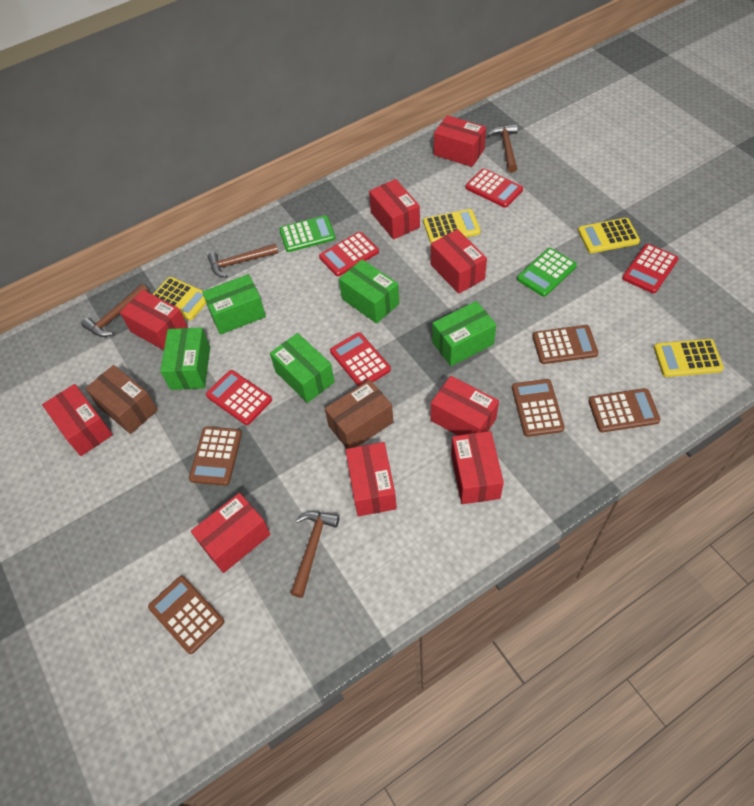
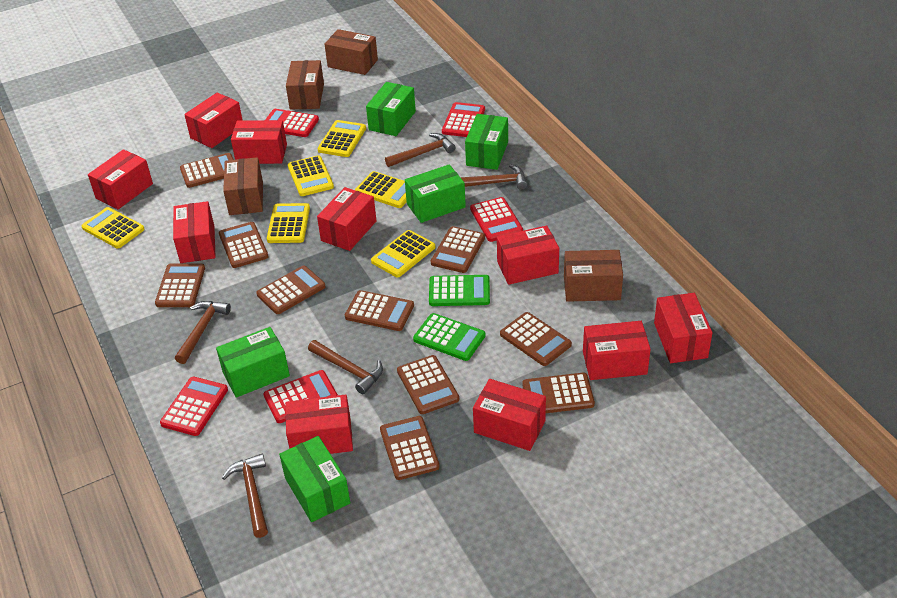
brown box: [85,365,158,434] [325,380,393,449] = 2 -> [223,157,263,215] [286,60,324,109] [324,29,378,75] [564,250,623,302] = 4
brown calculator: [148,576,224,654] [189,427,242,486] [512,379,565,437] [532,325,598,364] [588,388,661,432] = 5 -> [155,264,205,307] [180,153,234,188] [219,222,268,268] [256,265,326,314] [345,290,414,331] [380,416,440,480] [397,355,459,414] [431,226,485,273] [500,312,572,366] [522,373,595,413] = 10
brown hammer: [81,284,149,337] [208,243,278,278] [290,512,339,598] [488,124,518,173] = 4 -> [175,301,231,364] [222,454,268,538] [308,340,383,394] [385,133,456,167] [460,164,527,190] = 5
red box: [42,384,113,456] [120,290,188,350] [191,493,271,573] [346,442,397,516] [369,179,420,240] [431,229,487,294] [431,376,499,435] [434,115,486,167] [451,431,504,504] = 9 -> [88,149,153,209] [173,201,216,263] [184,93,243,148] [231,120,287,164] [285,395,353,454] [317,187,377,251] [473,379,546,451] [497,226,559,285] [583,321,651,380] [654,293,712,363] = 10
yellow calculator: [153,277,206,320] [423,209,481,243] [578,218,640,253] [654,339,724,377] = 4 -> [81,207,145,248] [267,203,310,243] [288,155,334,196] [317,120,366,157] [355,171,407,208] [371,230,435,277] = 6

